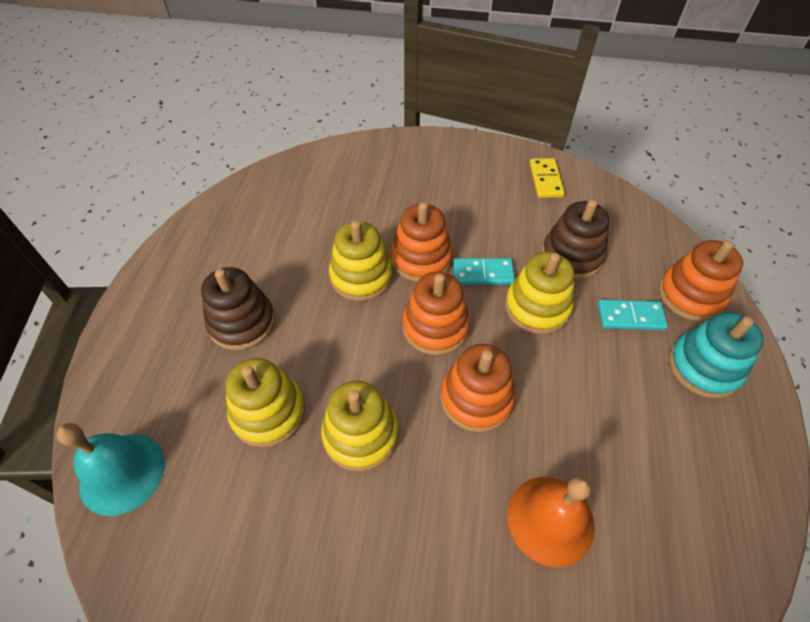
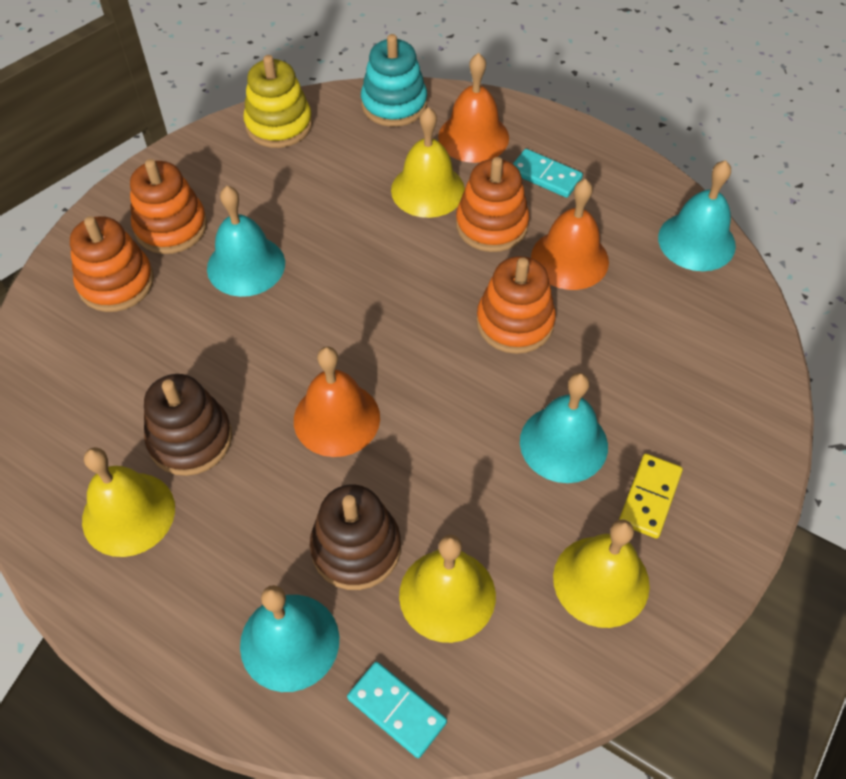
orange bell: [507,476,595,567] = 1 -> [294,347,380,457] [438,53,509,163] [531,179,609,290] = 3
turquoise bell: [56,423,165,516] = 1 -> [207,186,285,297] [240,585,339,692] [520,373,608,483] [658,160,736,271] = 4
yellow bell: none = 0 -> [82,447,175,557] [391,107,465,218] [399,535,496,643] [553,519,650,628] = 4
yellow stacking toy: [225,358,305,448] [321,381,399,472] [329,221,392,301] [505,252,574,334] = 4 -> [243,55,313,148] = 1

